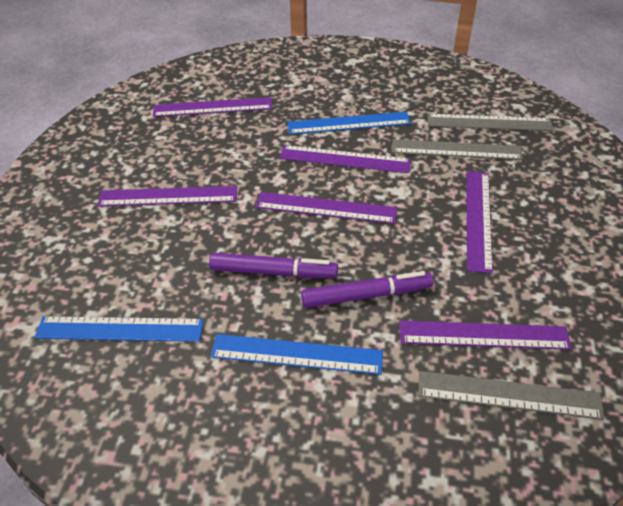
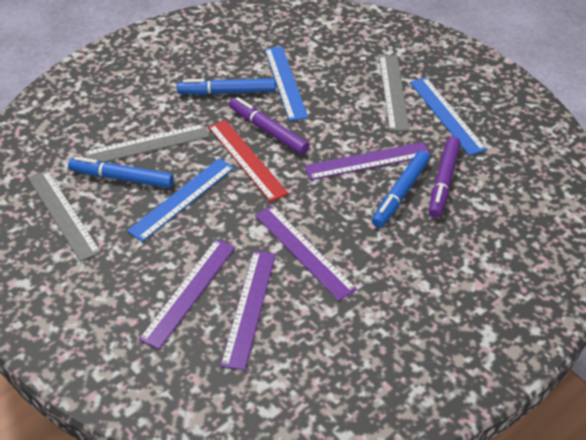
blue marker: none = 0 -> [68,157,174,188] [177,78,276,95] [372,151,430,228] = 3
purple ruler: [98,186,237,207] [153,97,272,117] [256,192,397,224] [280,145,411,173] [400,320,572,350] [466,171,493,274] = 6 -> [139,239,235,349] [220,251,276,370] [255,206,357,301] [304,142,431,180] = 4
red ruler: none = 0 -> [208,120,289,202] = 1

